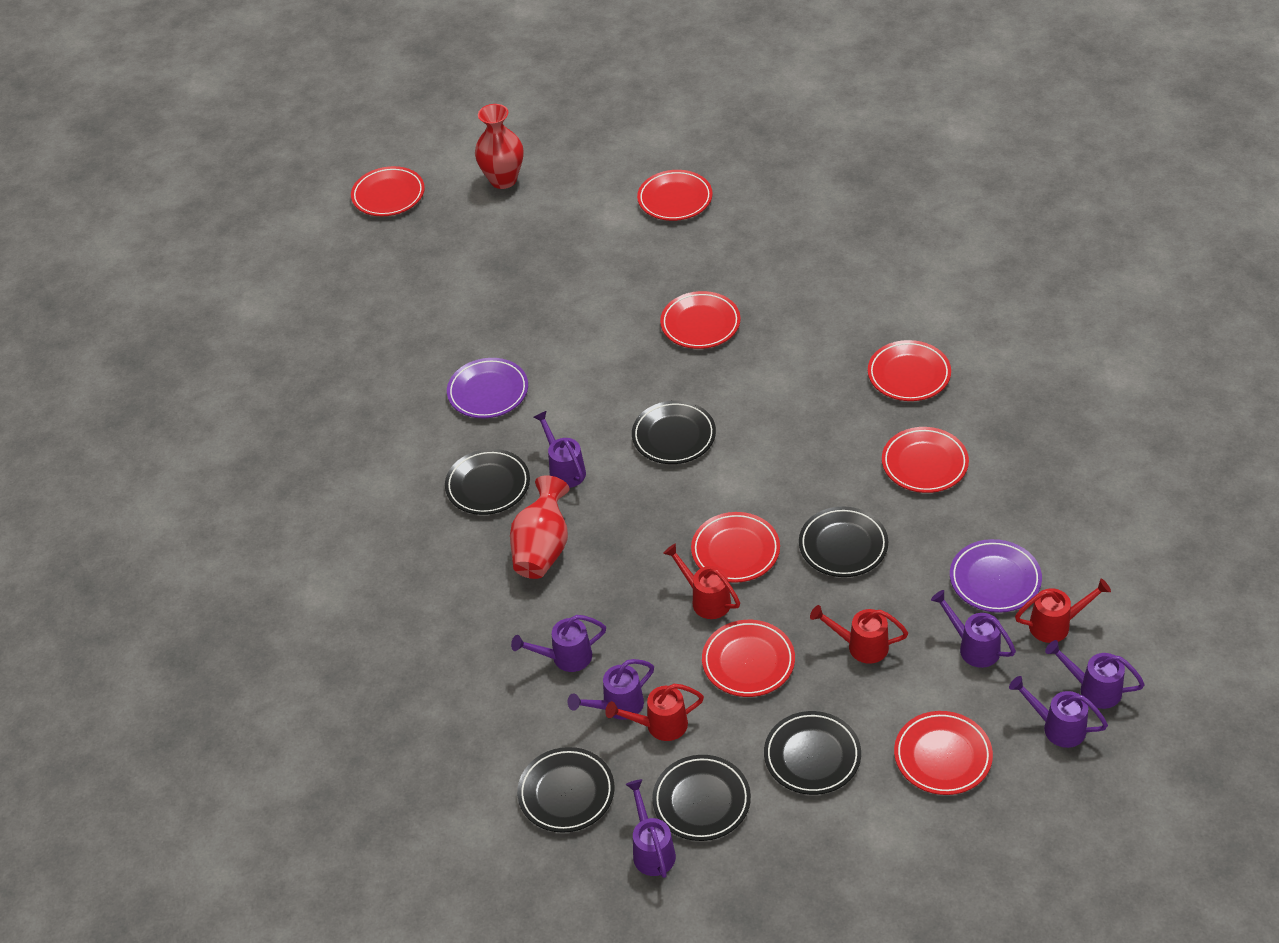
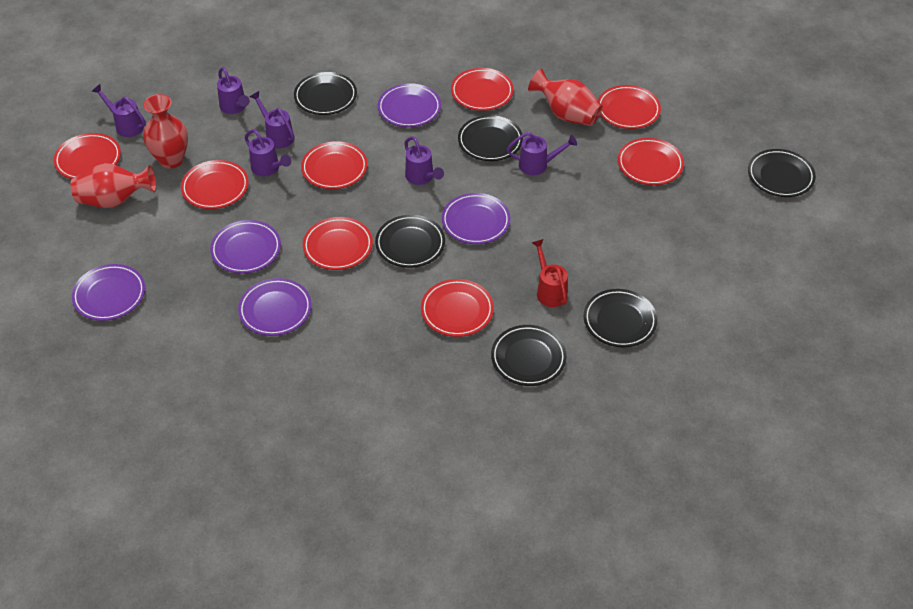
purple plate: [447,358,528,418] [950,539,1042,613] = 2 -> [72,264,145,321] [210,220,281,273] [238,278,312,336] [378,83,441,127] [442,193,510,244] = 5
purple watering can: [511,615,606,672] [534,411,586,488] [568,659,654,720] [625,779,676,878] [931,590,1016,668] [1009,676,1108,748] [1045,640,1145,709] = 7 -> [92,84,146,137] [217,67,250,114] [245,129,291,176] [250,91,295,148] [404,136,444,185] [507,132,577,175] = 6
red vase: [475,104,523,189] [510,475,570,579] = 2 -> [71,163,156,208] [143,94,188,169] [528,68,603,126] = 3
red watering can: [605,684,704,741] [663,543,740,619] [810,605,908,664] [1015,579,1111,643] = 4 -> [531,239,568,307] = 1

